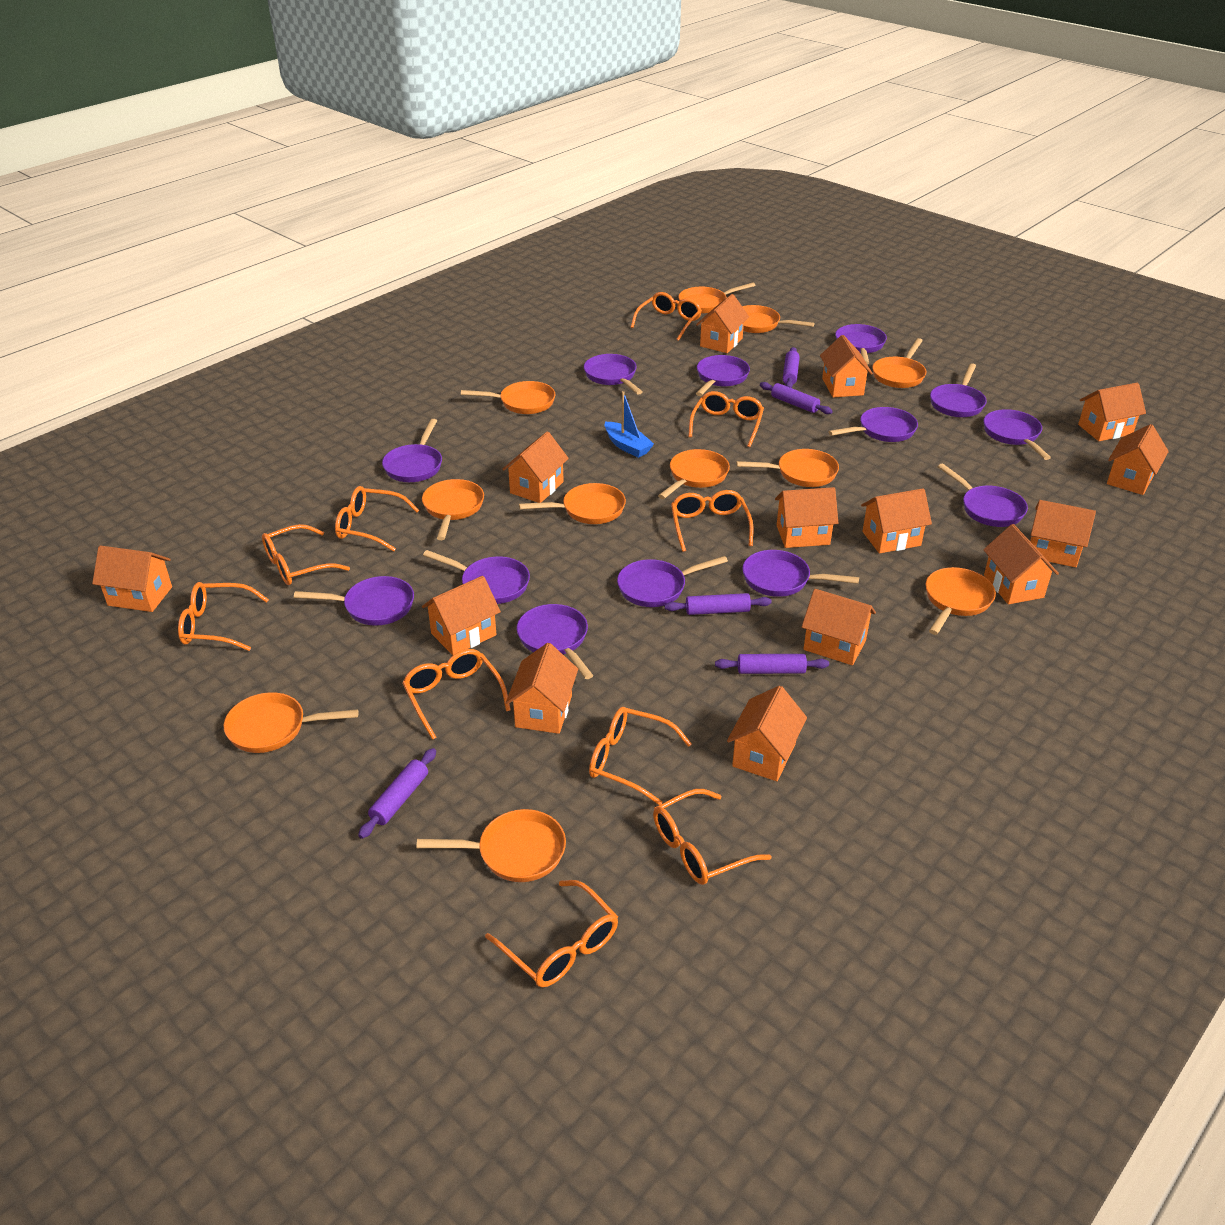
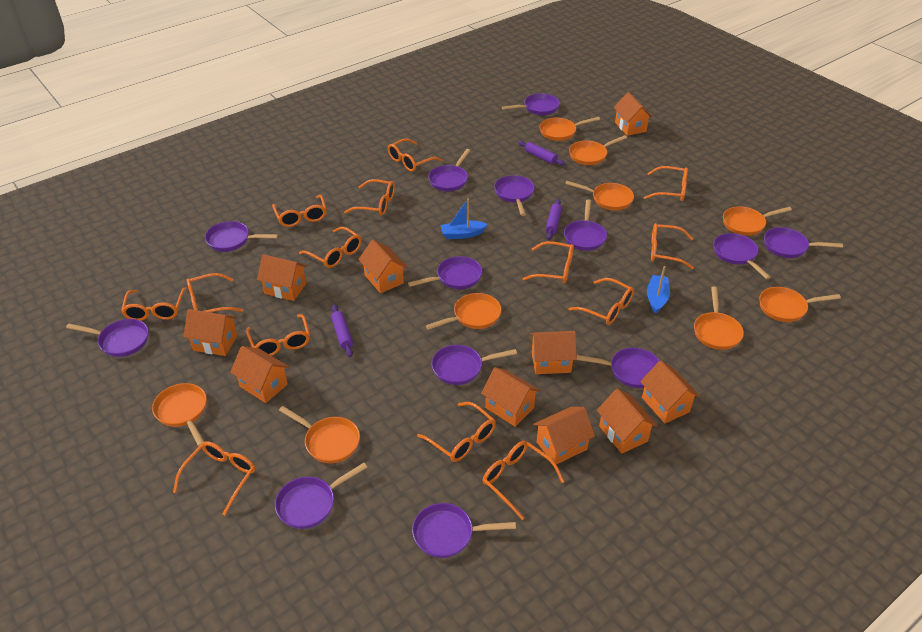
blue boat: [605,391,654,458] = 1 -> [440,198,488,239] [647,266,670,314] = 2
orange glasses: [178,582,269,651] [262,524,350,585] [335,486,419,552] [402,649,511,740] [485,880,618,987] [589,707,692,805] [631,292,702,341] [653,789,772,885] [671,490,754,552] [688,391,764,447] = 10 -> [121,288,186,321] [173,441,255,516] [187,273,243,312] [246,314,310,356] [272,195,326,227] [299,227,362,268] [344,179,395,216] [388,138,443,172] [417,402,496,462] [483,441,564,520] [522,241,574,283] [569,278,634,325] [644,166,688,201] [651,223,694,269] = 14
orange house: [92,545,172,612] [422,576,501,655] [502,432,569,503] [506,643,578,734] [696,294,749,353] [727,686,807,781] [775,487,838,548] [802,589,876,665] [820,335,873,397] [861,488,932,553] [983,524,1059,604] [1030,500,1096,567] [1078,383,1146,441] [1107,424,1169,495] = 14 -> [183,309,238,356] [230,346,289,403] [257,254,307,301] [358,239,407,293] [481,367,540,427] [530,331,577,374] [533,407,595,464] [597,388,658,453] [614,92,653,136] [640,360,700,423] = 10
orange pan: [224,692,359,753] [417,809,566,882] [422,479,484,540] [461,381,555,414] [519,483,626,524] [658,449,730,499] [678,282,756,314] [736,449,839,487] [742,305,815,333] [872,338,926,388] [925,567,996,635] = 11 -> [152,383,207,447] [279,406,360,464] [426,293,502,330] [539,117,600,141] [565,181,634,211] [569,135,627,165] [694,286,744,350] [723,206,792,236] [759,287,841,322] = 9
purple rolling pin: [358,748,436,839] [665,593,772,615] [715,654,829,674] [760,382,833,414] [783,347,800,388] = 5 -> [331,304,353,357] [518,141,565,166] [546,199,562,240] = 3

